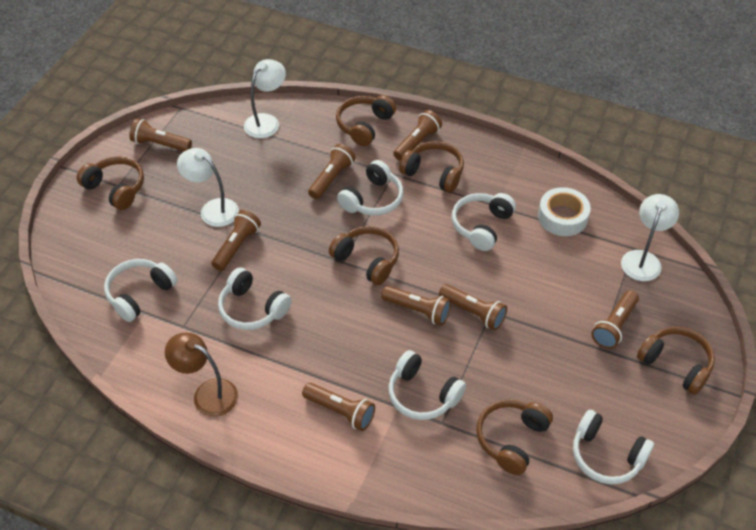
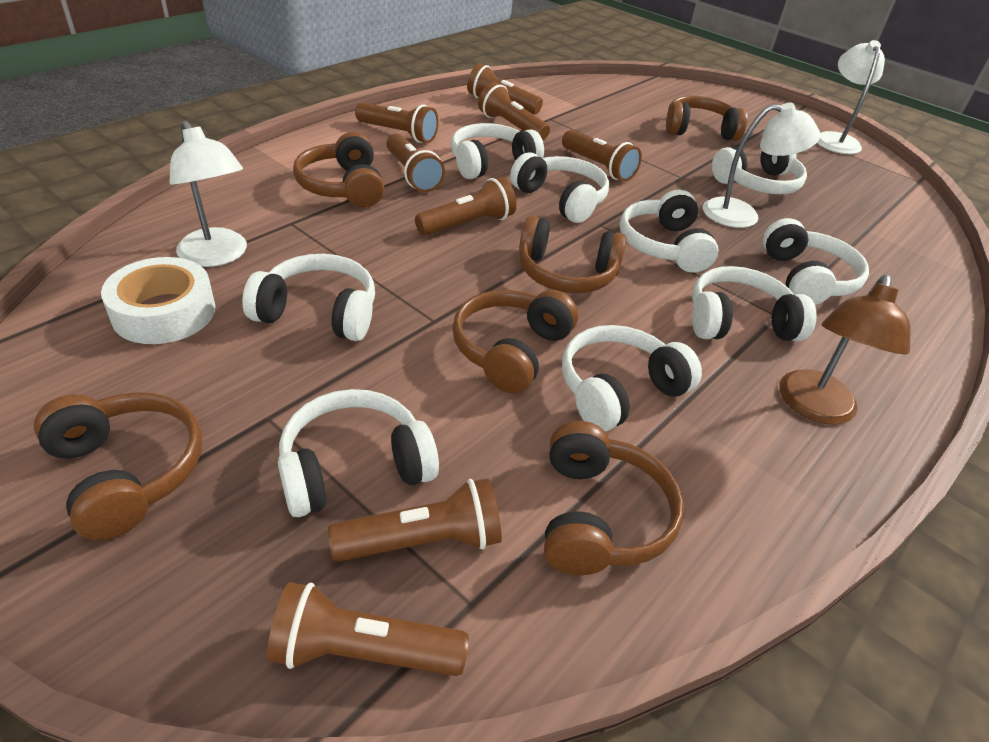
white headphones: [104,259,177,322] [218,267,292,330] [337,160,403,216] [388,350,466,420] [452,193,516,251] [573,410,654,484] = 6 -> [242,254,375,341] [278,389,439,517] [451,123,544,179] [510,152,609,223] [562,325,702,432] [620,190,719,273] [692,266,817,341] [712,147,807,194] [763,218,869,305] = 9

